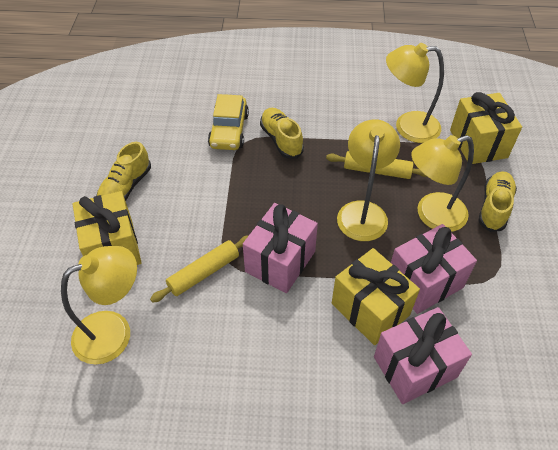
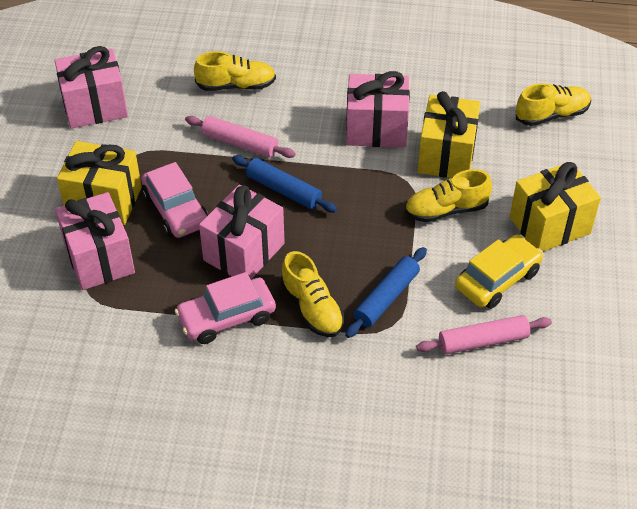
blue rolling pin: none = 0 -> [232,155,337,213] [345,247,427,338] = 2
pink car: none = 0 -> [141,162,208,238] [175,272,276,344] = 2
pink gift: [243,203,318,293] [374,307,472,404] [391,224,477,314] = 3 -> [54,46,128,129] [55,192,135,290] [199,185,285,279] [346,71,410,147] = 4
pink rolling pin: none = 0 -> [185,116,296,158] [416,315,552,354] = 2
yellow lamp: [61,246,137,365] [337,119,400,241] [386,43,444,143] [411,135,474,232] = 4 -> none = 0
yellow rolling pin: [150,235,249,303] [326,151,427,179] = 2 -> none = 0
yellow shoe: [96,142,151,201] [260,108,304,158] [478,172,517,232] = 3 -> [194,51,276,91] [281,251,344,337] [405,169,492,223] [516,83,591,126] = 4

